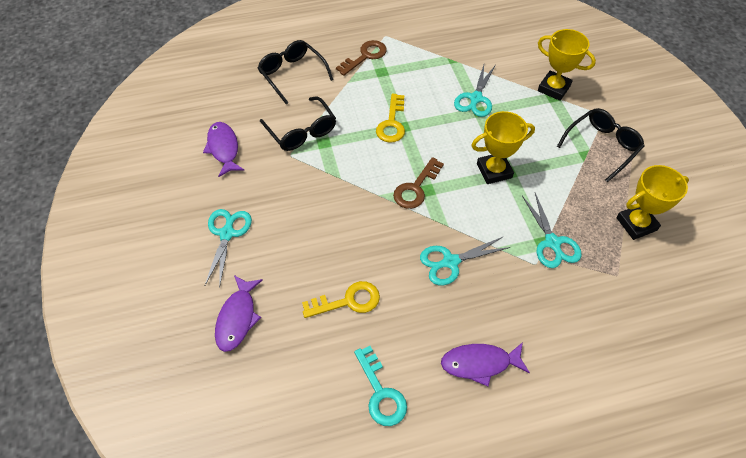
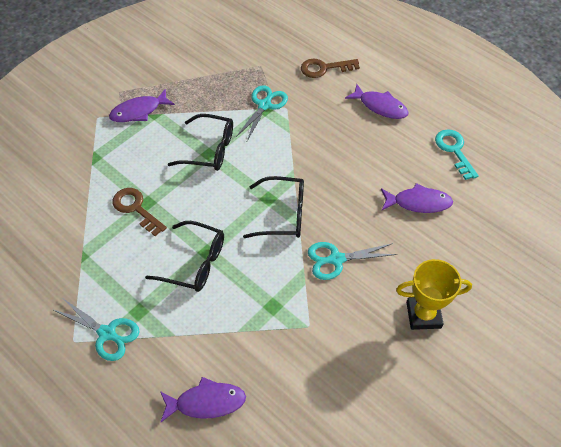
purple fish: [203,122,245,177] [215,275,263,352] [441,342,530,386] = 3 -> [109,89,175,122] [160,377,246,422] [345,84,409,119] [381,183,453,213] = 4
turquoise scissors: [205,209,252,288] [420,236,510,286] [454,65,495,117] [522,193,582,268] = 4 -> [52,298,140,361] [236,85,288,141] [308,242,397,280] = 3
yellow key: [302,281,380,318] [376,94,405,143] = 2 -> none = 0
yellow trophy: [471,111,535,184] [538,29,596,101] [616,165,689,240] = 3 -> [396,259,472,330] = 1

